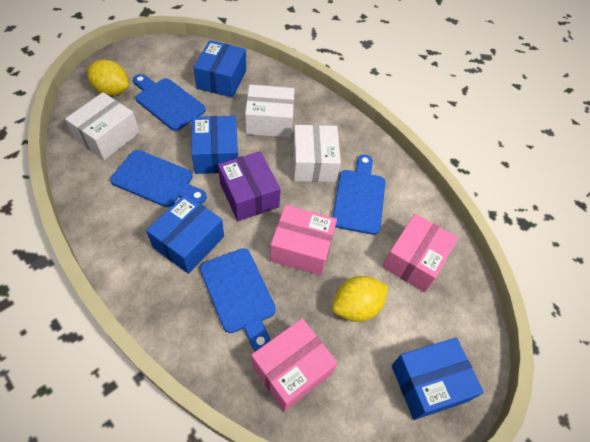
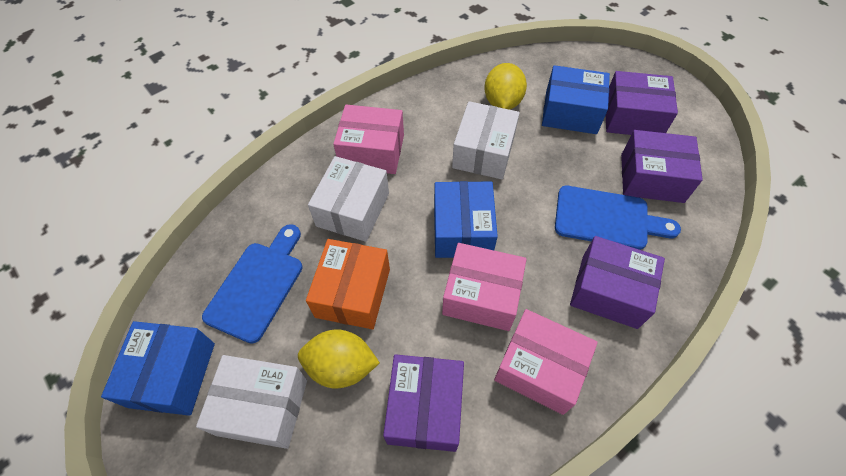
blue box: [146,194,224,274] [191,116,238,174] [193,40,246,98] [392,338,484,420] = 4 -> [101,321,215,416] [434,181,498,258] [542,65,610,134] = 3
blue cutting board: [110,150,207,207] [133,74,206,131] [200,248,276,351] [333,155,385,235] = 4 -> [202,224,303,344] [555,186,681,250] = 2
orange box: none = 0 -> [306,239,390,329] = 1
purple box: [218,151,281,221] = 1 -> [383,354,464,452] [570,236,665,329] [605,71,678,135] [621,130,703,203] = 4

